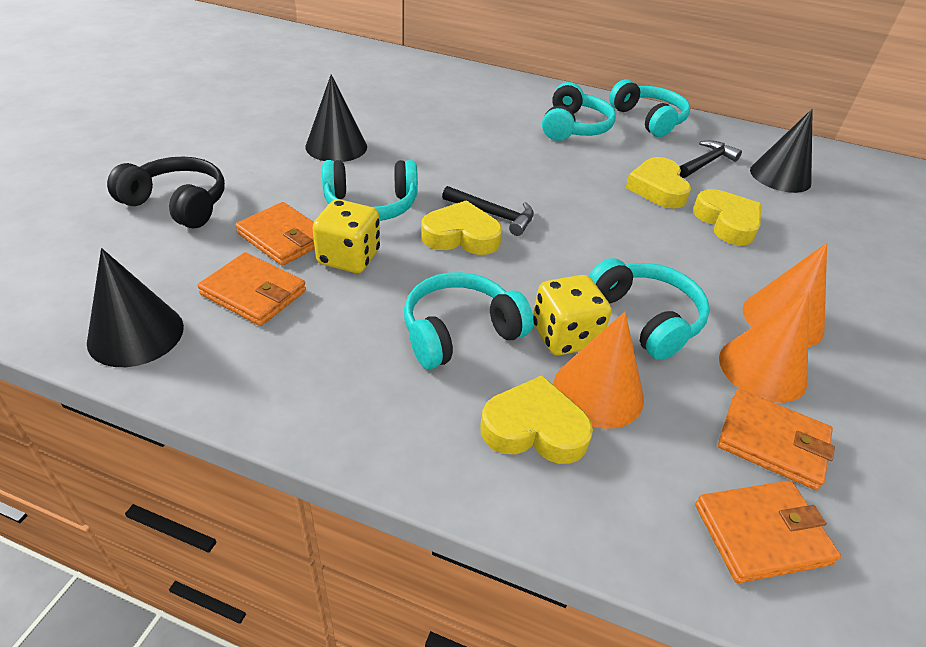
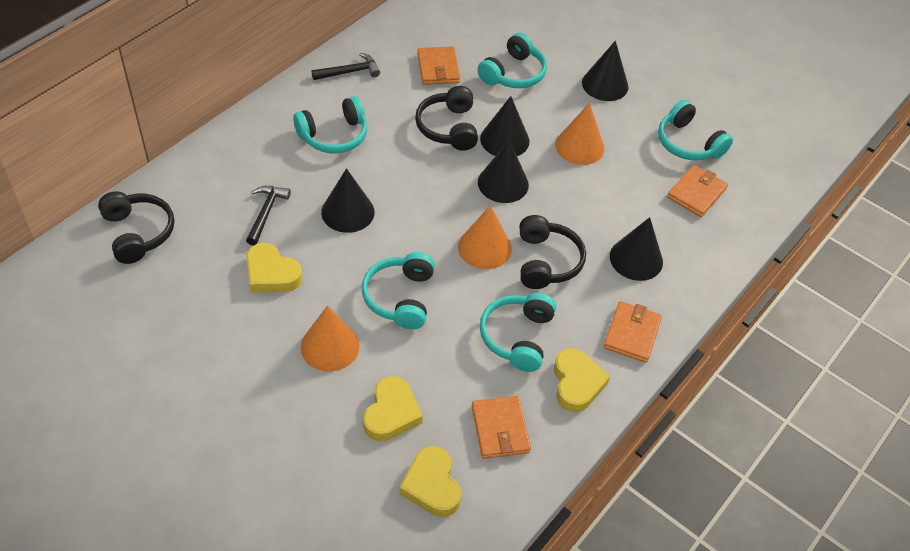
black cone: [87,248,184,367] [306,74,367,162] [750,109,813,193] = 3 -> [321,168,374,233] [478,140,529,203] [480,96,529,156] [582,41,628,101] [610,217,663,281] = 5
black headphones: [107,157,225,229] = 1 -> [98,191,174,264] [415,86,478,151] [520,215,586,289] = 3
yellow dice: [312,199,380,273] [533,275,612,355] = 2 -> none = 0

